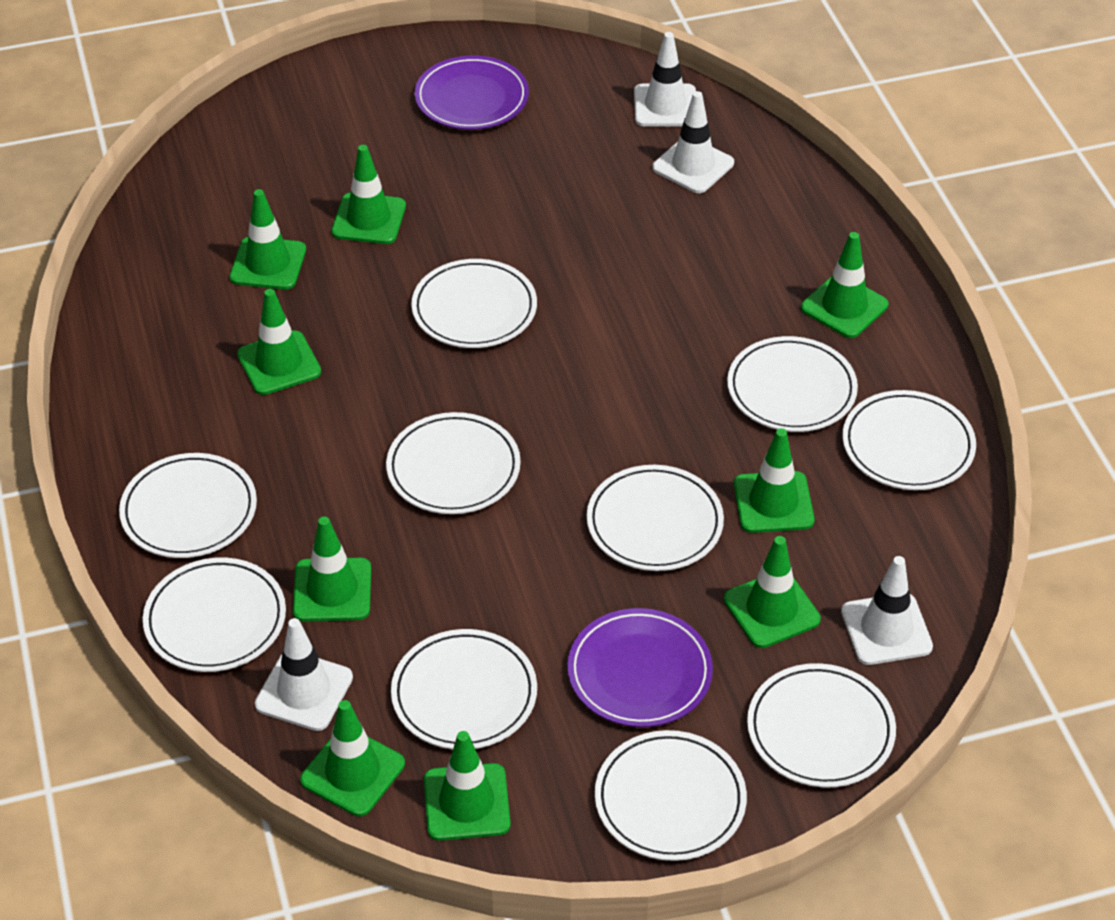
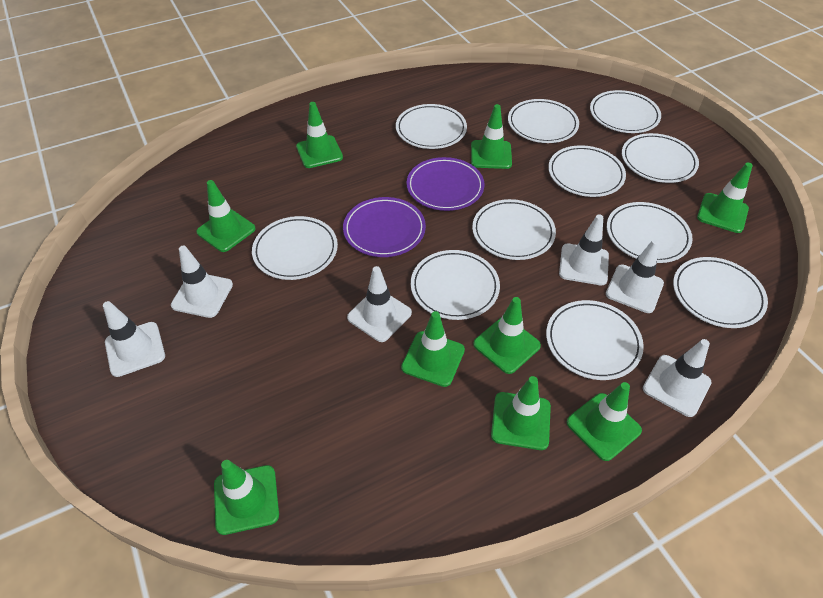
white plate: [119,453,257,558] [143,557,286,672] [386,412,521,514] [391,629,537,749] [411,259,537,348] [587,465,724,571] [595,730,747,861] [727,336,858,432] [747,663,896,788] [842,390,976,490] = 10 -> [252,216,338,280] [396,104,467,149] [411,250,500,320] [472,199,556,260] [508,99,579,143] [546,300,644,380] [548,145,626,197] [590,90,661,133] [607,202,693,263] [622,133,699,183] [673,257,768,328] = 11
white traffic cone: [255,618,353,731] [634,32,696,126] [652,91,734,193] [841,556,933,665] = 4 -> [103,301,165,377] [171,246,233,318] [347,266,412,342] [559,215,609,285] [606,239,664,313] [643,339,712,417] = 6

